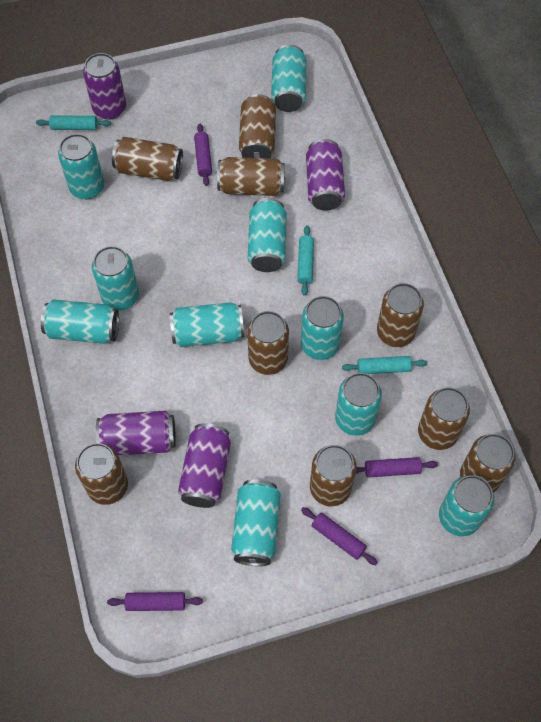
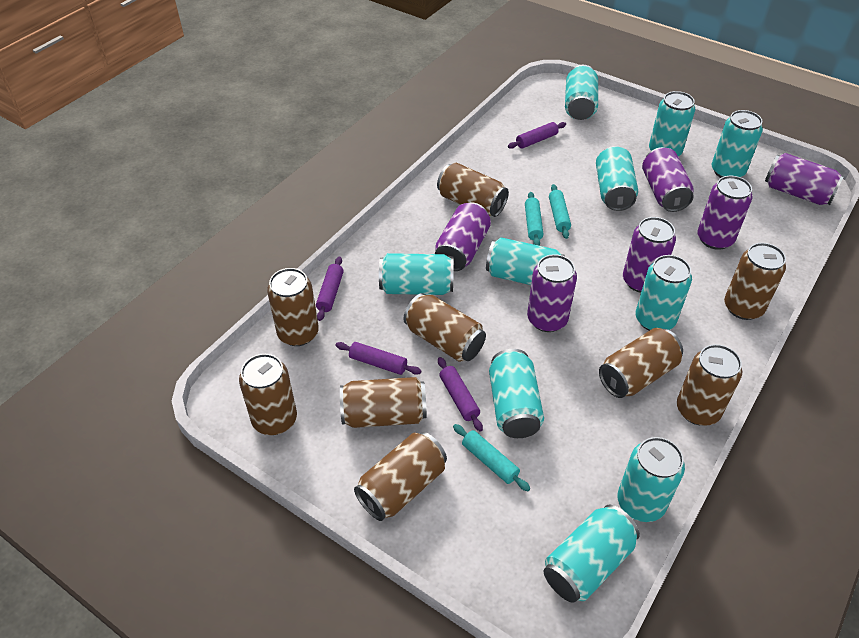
purple can: [83,53,126,120] [96,411,176,455] [178,423,231,508] [306,139,345,211] = 4 -> [435,202,491,271] [527,254,577,332] [623,217,676,293] [642,147,694,212] [697,176,753,250] [765,153,844,205] = 6

